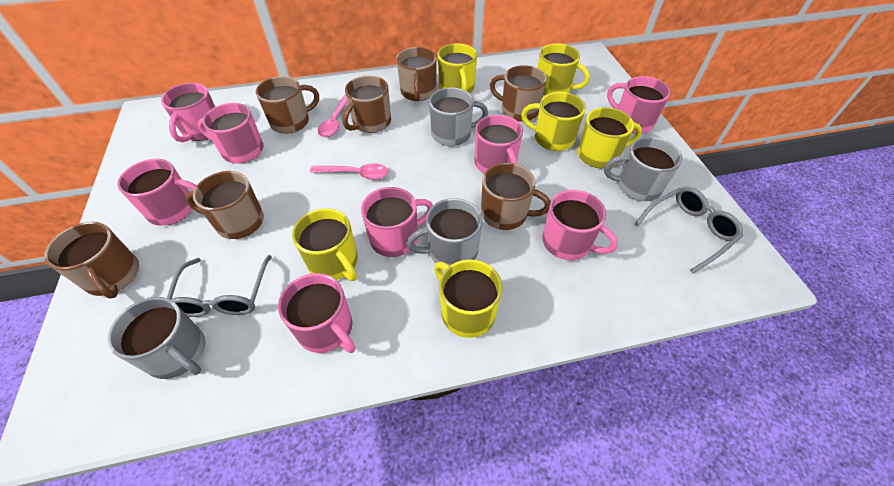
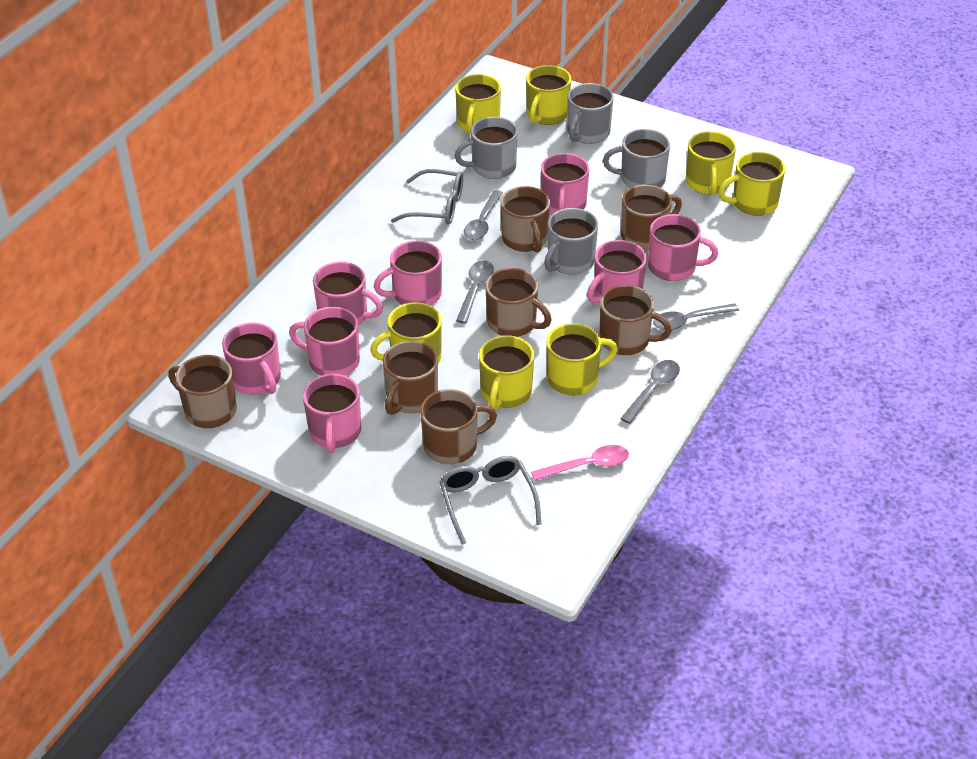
grey spoon: none = 0 -> [456,260,494,324] [464,190,503,240] [620,360,680,424] [653,303,739,330] = 4
pink spoon: [310,163,389,180] [318,95,347,137] = 2 -> [531,445,629,481] = 1
yellow mug: [292,208,358,281] [434,259,502,338] [438,43,477,93] [521,92,586,151] [538,44,590,95] [578,107,642,168] = 6 -> [370,302,442,363] [455,74,501,134] [479,335,534,411] [526,65,571,125] [546,323,618,395] [686,131,736,195] [718,152,785,216] = 7

